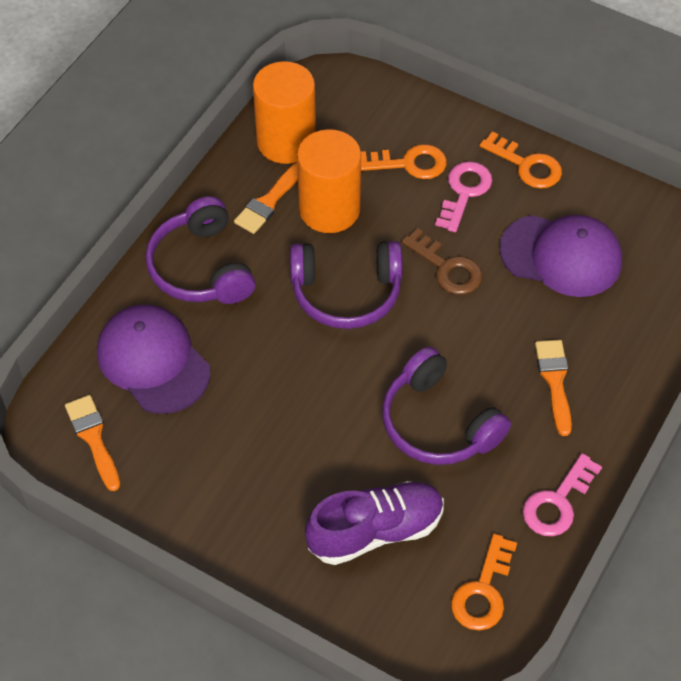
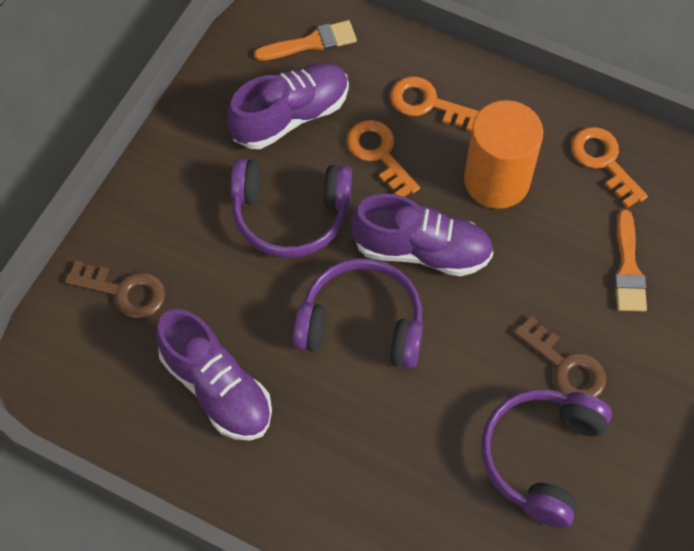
brown key: [402,228,482,295] = 1 -> [65,261,165,319] [514,316,606,397] = 2
orange brush: [65,395,120,491] [234,162,298,234] [535,340,572,436] = 3 -> [254,20,357,61] [614,210,647,312] = 2
orange cylinder: [253,61,316,164] [297,129,361,233] = 2 -> [464,100,543,209] = 1
pink key: [435,161,492,232] [523,453,602,536] = 2 -> none = 0
purple cap: [97,305,210,414] [499,215,622,297] = 2 -> none = 0
purple shoe: [305,481,444,565] = 1 -> [156,309,272,441] [227,63,349,149] [351,194,493,276] = 3

